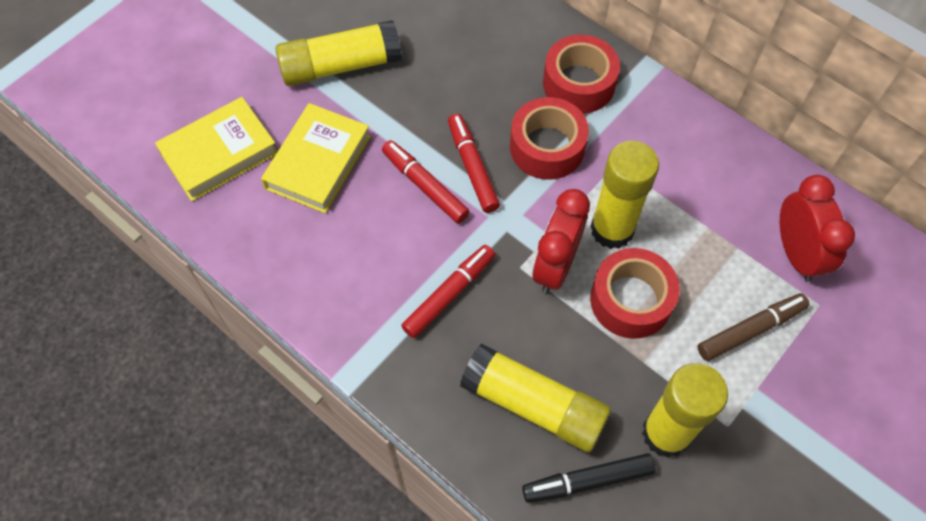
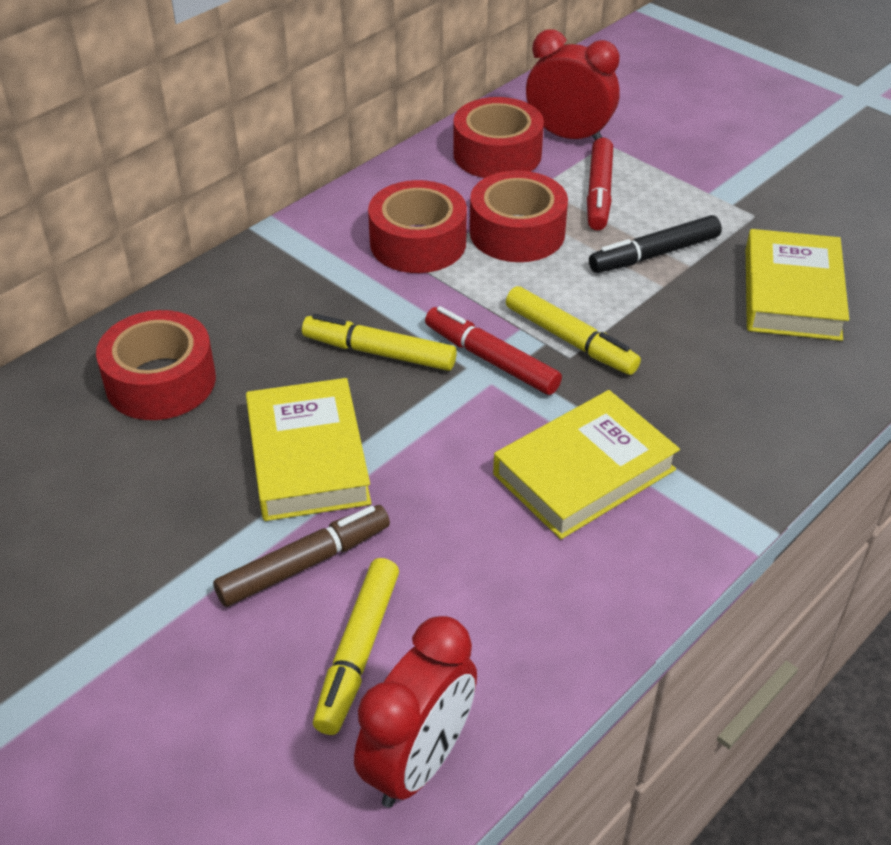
red marker: [382,140,470,223] [401,245,495,338] [448,114,500,213] = 3 -> [425,306,562,395] [587,138,613,230] = 2
red tape: [510,97,589,180] [543,35,620,114] [590,248,680,339] = 3 -> [96,310,216,420] [368,180,467,273] [453,97,544,178] [470,171,568,262] = 4
yellow book: [155,97,278,201] [261,103,370,213] = 2 -> [246,378,371,521] [493,390,680,539] [746,229,849,341] = 3
yellow glue stick: [275,20,402,86] [460,343,611,452] [590,140,659,249] [642,363,728,458] = 4 -> none = 0
yellow marker: none = 0 -> [302,314,457,371] [313,558,399,735] [506,286,641,375] = 3

